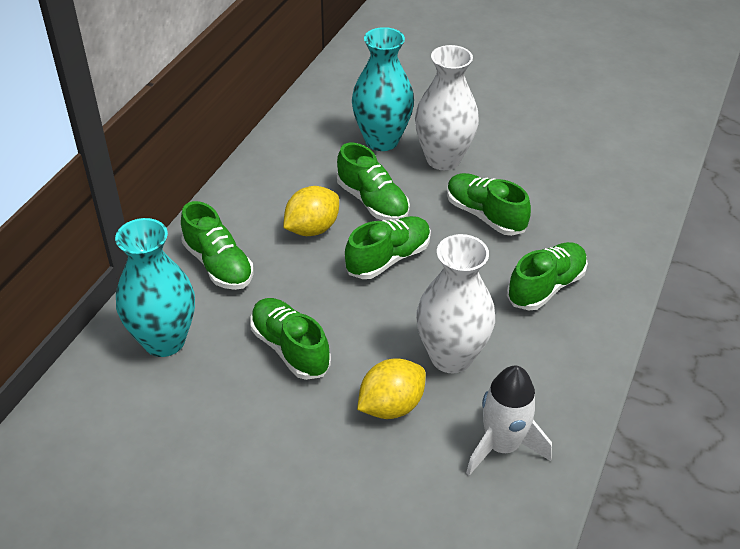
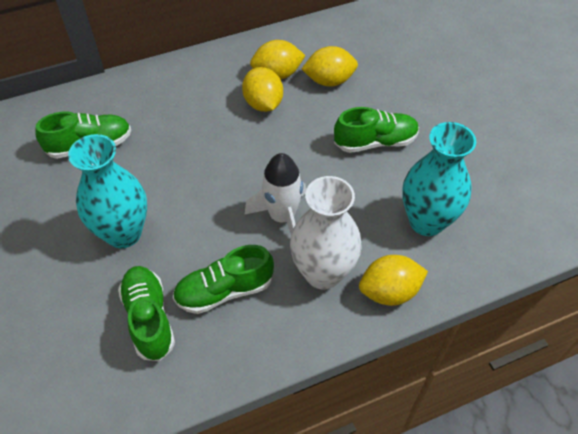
green shoe: [181,201,254,290] [250,298,331,380] [337,143,410,221] [345,216,431,279] [447,173,531,236] [507,242,588,310] = 6 -> [35,111,131,159] [118,266,175,361] [173,245,274,314] [334,107,419,153] = 4
white vase: [415,45,479,170] [416,234,495,373] = 2 -> [290,176,362,289] = 1
yellow lemon: [283,186,339,236] [357,358,426,419] = 2 -> [242,67,283,112] [250,40,306,79] [302,46,358,86] [359,255,428,306] = 4

